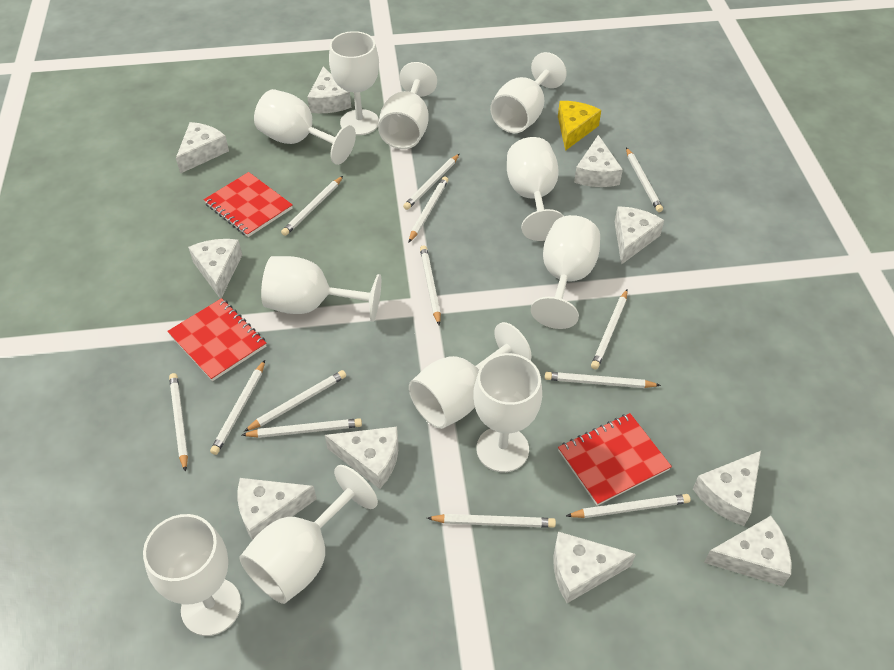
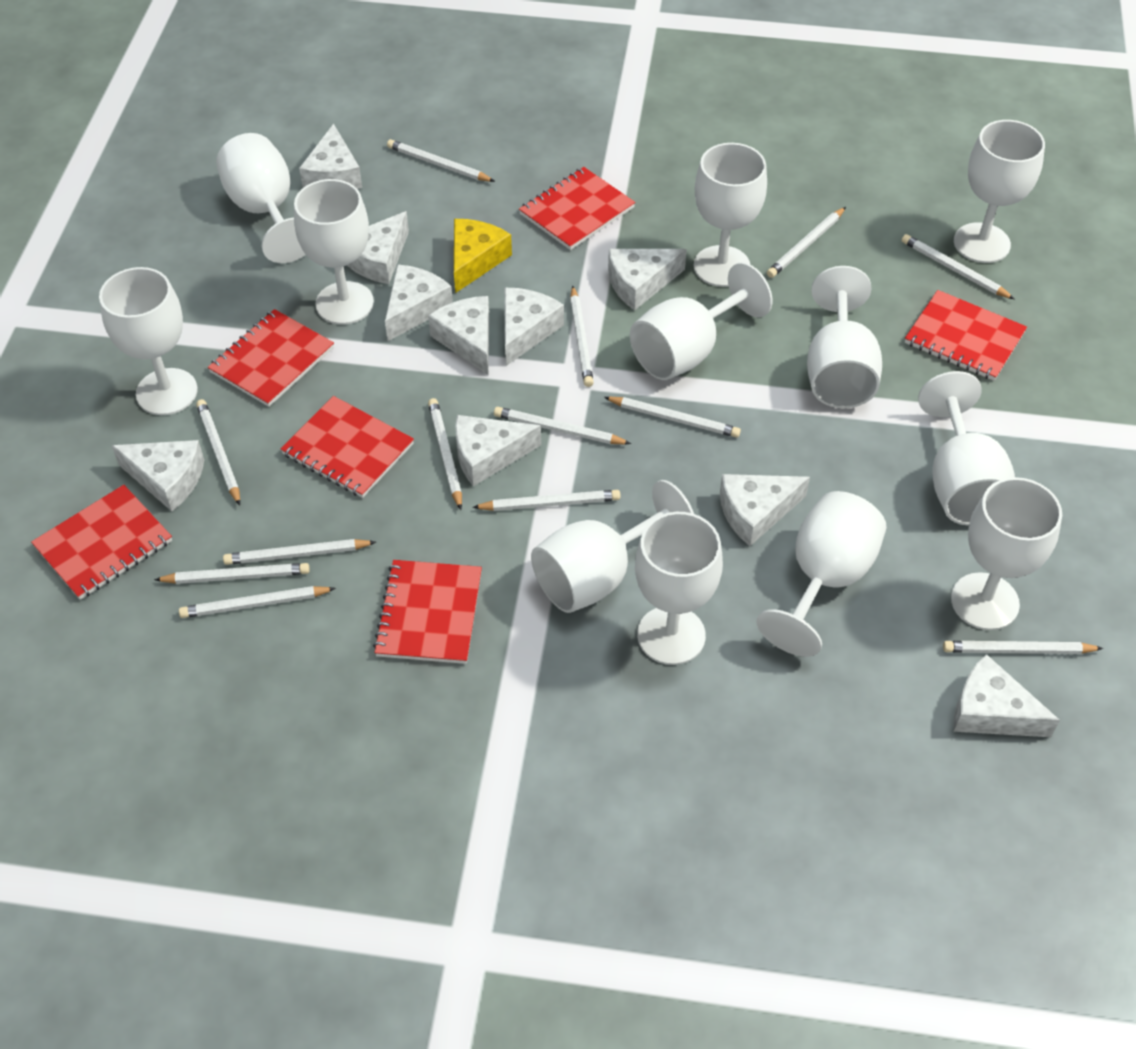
red notebook: [167,298,266,381] [204,172,293,237] [558,413,672,506] = 3 -> [31,485,172,600] [208,309,334,407] [281,396,414,498] [373,560,482,664] [519,167,635,250] [905,290,1027,381] = 6
white goblet: [143,514,241,636] [240,465,378,604] [254,89,356,165] [261,256,381,322] [329,31,379,135] [378,62,437,149] [409,322,532,429] [473,353,542,472] [490,52,567,133] [507,137,564,241] [531,215,600,329] = 11 -> [99,267,198,415] [216,133,306,263] [294,179,374,325] [531,480,694,613] [630,262,772,380] [635,512,723,665] [694,143,767,287] [756,491,887,657] [807,266,882,408] [918,371,1015,526] [951,477,1062,630] [954,120,1045,263] = 12

